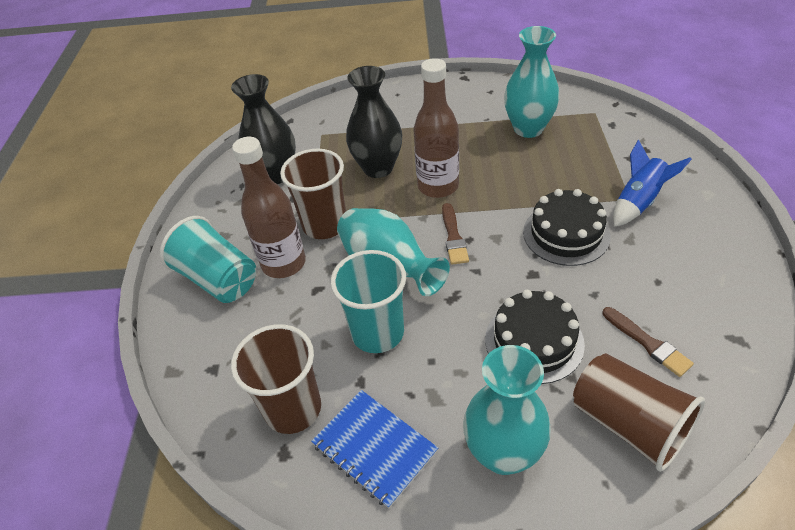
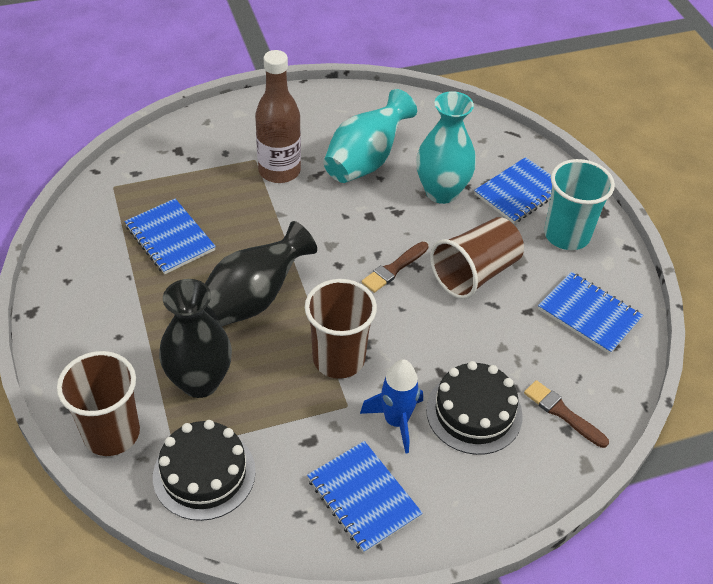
blue notebook: [311,390,438,508] = 1 -> [124,199,216,274] [307,441,423,553] [474,157,552,224] [538,272,643,354] = 4
brown bottle: [232,137,306,278] [414,58,459,198] = 2 -> [255,50,301,183] = 1
turquoise cup: [159,216,256,303] [331,250,406,353] = 2 -> [544,159,615,250] = 1
turquoise vase: [337,208,450,296] [463,345,551,475] [504,26,560,138] = 3 -> [323,89,417,183] [416,91,476,204] = 2

